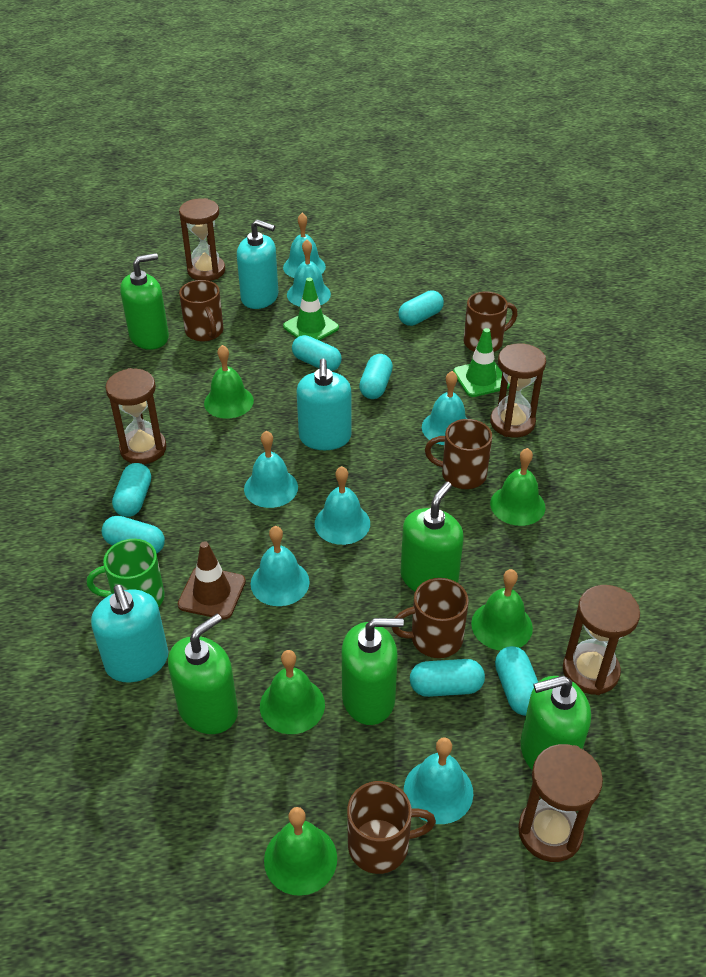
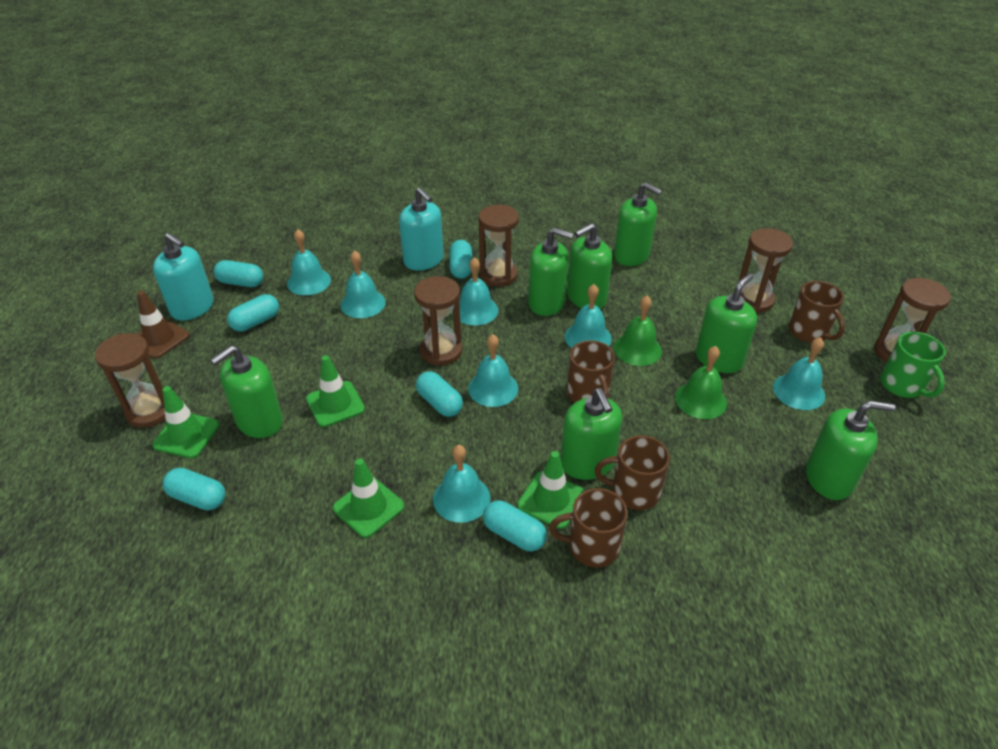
brown mug: [179,280,224,342] [347,781,436,874] [392,578,469,658] [425,419,492,489] [464,291,518,352] = 5 -> [549,488,628,568] [567,340,615,403] [595,435,670,510] [789,281,845,343] = 4
green bell: [204,345,254,418] [260,650,325,734] [264,807,337,896] [471,569,533,651] [490,448,545,526] = 5 -> [614,296,662,366] [675,346,727,419] = 2
green soap dispenser: [120,253,169,350] [168,614,238,734] [341,618,404,725] [400,482,464,591] [520,676,591,770] = 5 -> [210,345,283,438] [528,227,574,316] [561,388,622,480] [567,223,612,309] [614,182,662,266] [696,273,757,373] [806,400,895,500] = 7
green traffic cone: [283,278,339,341] [453,328,510,397] = 2 -> [152,386,220,458] [306,355,365,427] [333,459,405,538] [517,451,585,529] = 4
turquoise capsule: [102,516,165,554] [112,463,151,517] [292,335,342,371] [359,354,393,399] [398,290,444,326] [410,659,485,697] [495,646,538,716] = 7 -> [163,468,226,510] [214,260,263,287] [227,294,279,331] [416,371,463,417] [449,240,472,279] [483,501,547,551] = 6
turquoise soap dispenser: [91,585,169,682] [237,219,278,309] [297,359,351,450] = 3 -> [153,233,214,321] [399,187,444,270] = 2

